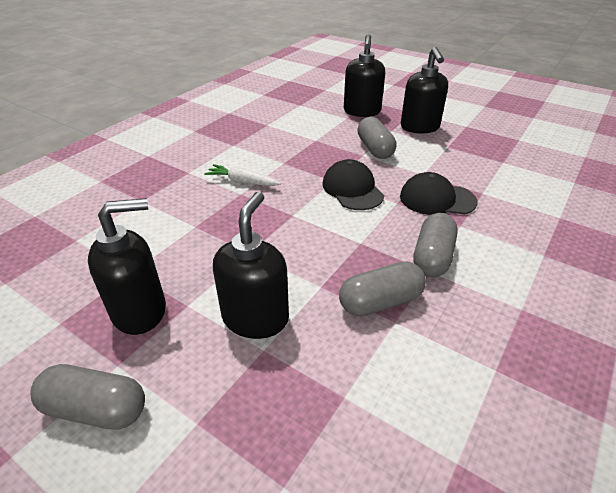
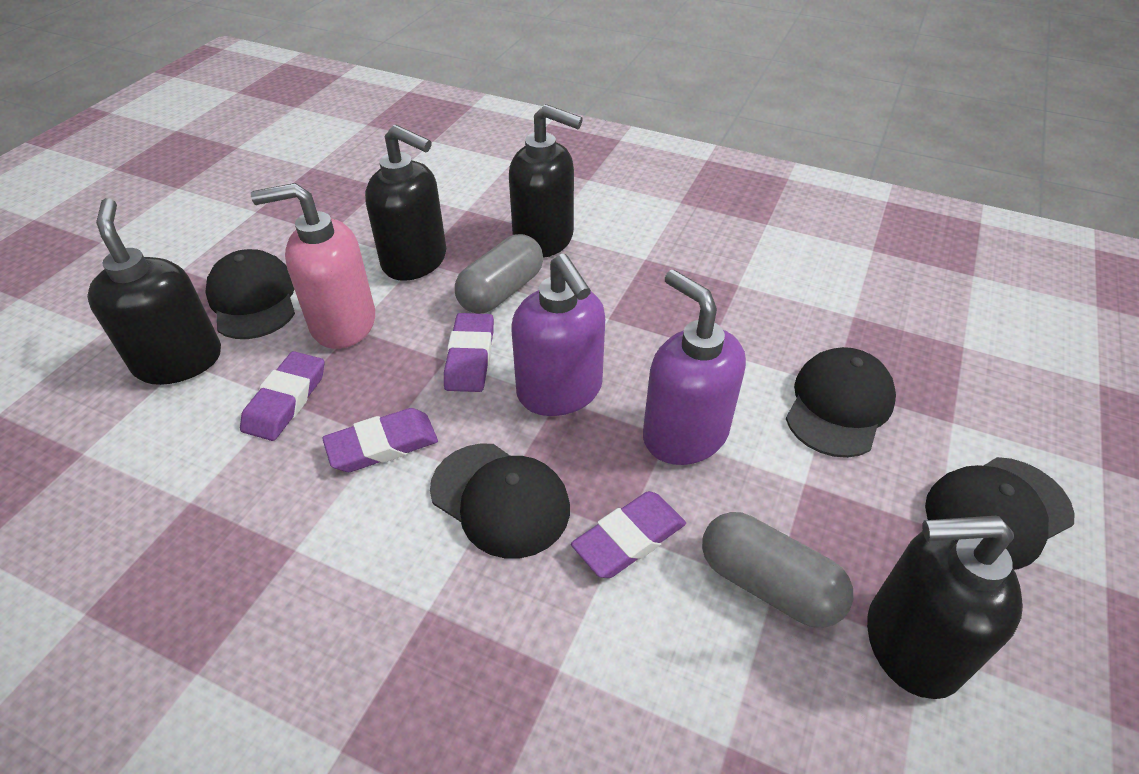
black cap: [323,159,384,210] [400,172,478,215] = 2 -> [205,249,295,339] [430,443,570,558] [786,347,896,458] [925,457,1075,570] = 4
grey capsule: [30,364,145,430] [339,261,426,316] [357,117,397,159] [413,213,458,277] = 4 -> [455,234,543,313] [702,512,853,628] = 2
pink soap dispenser: none = 0 -> [251,183,375,349] = 1
purple eraser: none = 0 -> [240,351,325,441] [322,408,438,472] [444,313,494,392] [571,491,686,578] = 4
purple soap dispenser: none = 0 -> [511,254,605,416] [643,270,746,465] = 2
white carrot: [204,164,281,186] = 1 -> none = 0

